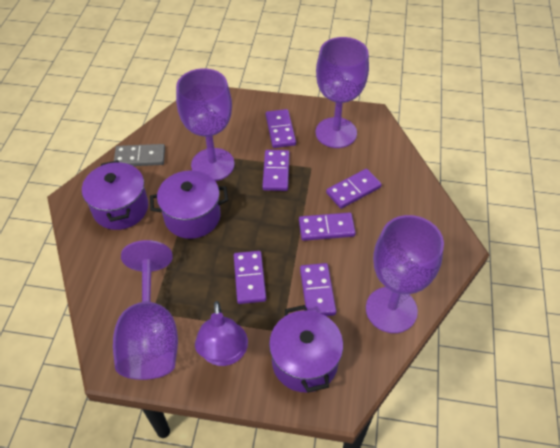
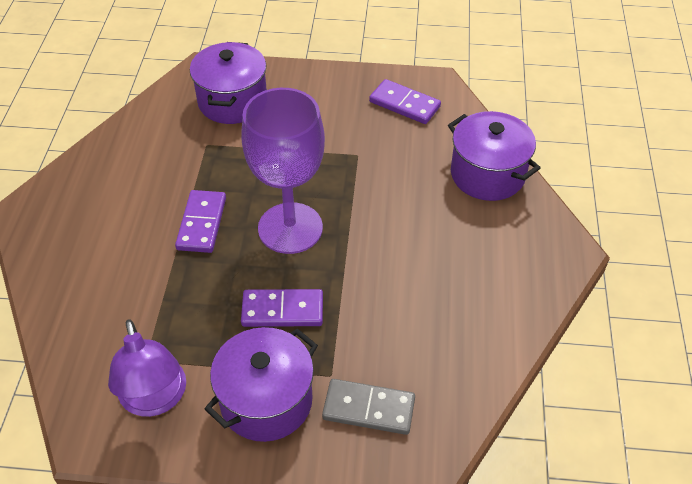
purple domino: [234,251,266,304] [262,150,290,191] [266,109,296,148] [299,212,356,241] [300,263,336,316] [326,169,382,209] = 6 -> [175,190,226,253] [241,289,323,327] [369,79,441,124] = 3
purple goblet: [113,240,178,380] [176,68,234,181] [316,37,369,148] [366,215,444,333] = 4 -> [241,88,325,254] = 1

